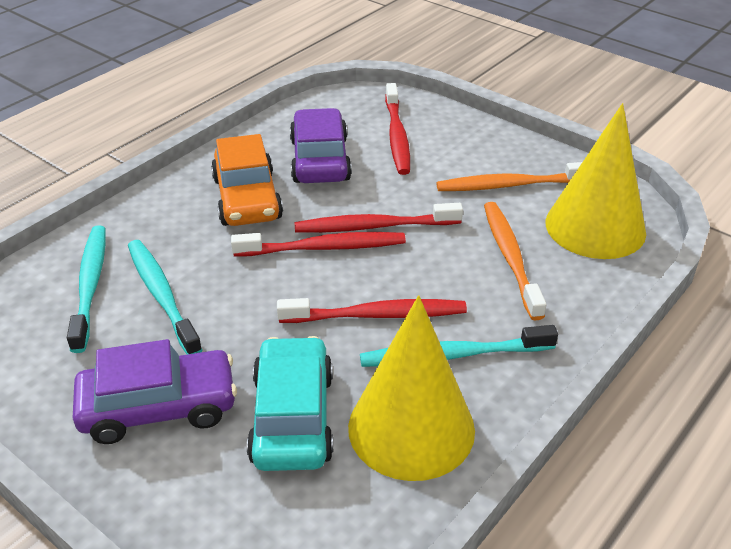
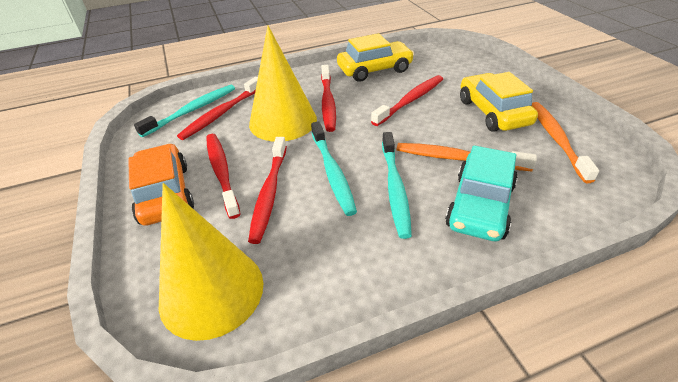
purple car: [73,339,237,444] [290,108,352,183] = 2 -> none = 0
red toothbrush: [231,232,406,257] [277,298,467,323] [294,203,463,233] [385,83,410,175] = 4 -> [177,77,258,140] [206,134,241,219] [248,137,287,244] [321,65,336,132] [371,75,443,126] = 5
yellow car: none = 0 -> [337,33,414,82] [460,72,538,132] = 2

